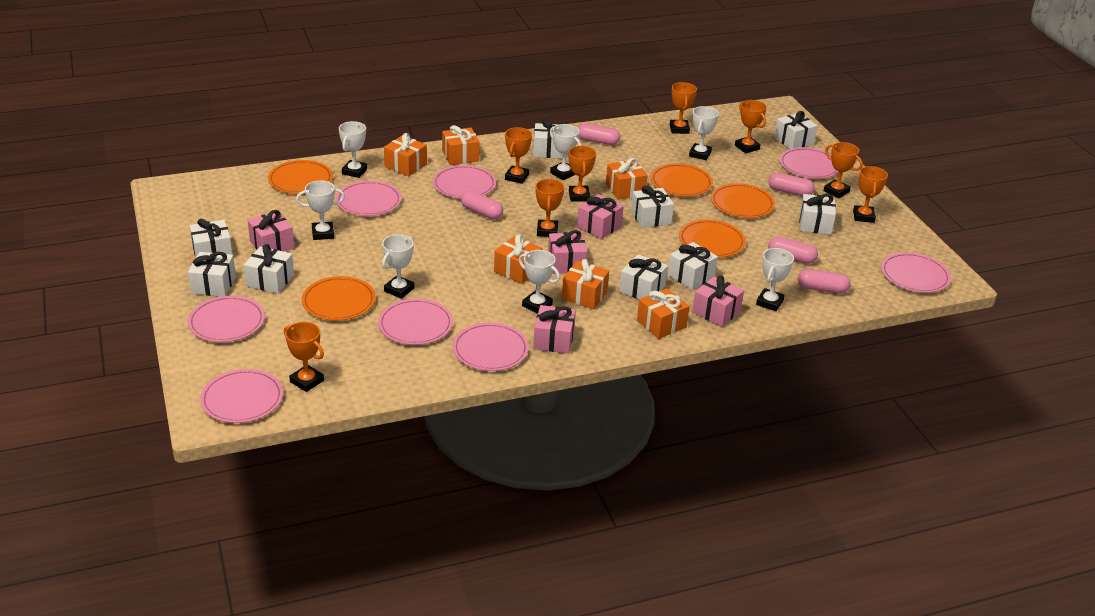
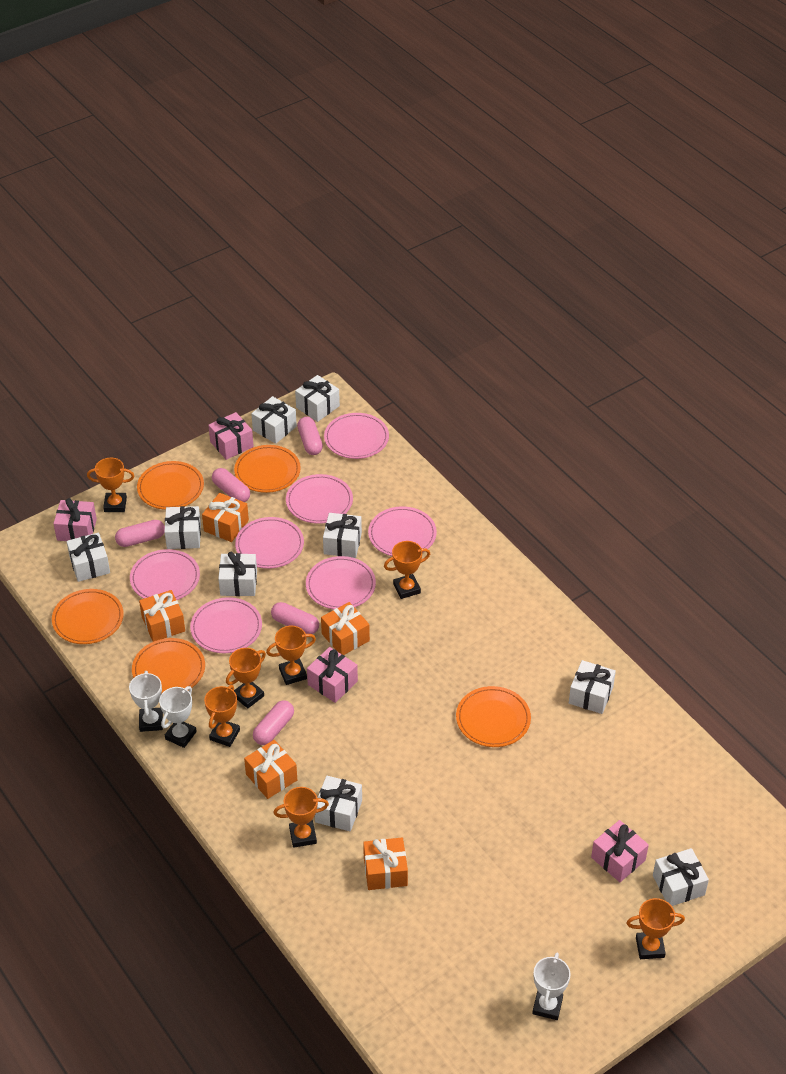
orange gift: [384,133,427,176] [442,125,480,165] [494,235,542,284] [562,259,609,309] [606,158,648,199] [637,288,690,339] = 6 -> [139,590,185,642] [202,493,249,542] [244,740,297,799] [321,602,370,655] [363,837,408,890] = 5
orange trophy: [284,322,324,392] [505,127,532,184] [535,179,564,237] [569,146,596,202] [670,82,697,134] [735,100,767,153] [823,142,863,198] [853,166,888,223] = 8 -> [87,458,134,512] [204,685,240,747] [226,648,266,709] [266,626,316,685] [273,787,329,848] [384,541,430,599] [627,898,685,959] = 7
pink gift: [248,210,294,252] [533,305,576,354] [548,230,588,274] [577,194,624,239] [692,276,744,327] = 5 -> [53,498,97,541] [208,412,254,460] [307,647,358,703] [591,820,649,882] = 4
pink plate: [188,296,265,342] [200,369,283,423] [336,181,402,216] [378,299,453,345] [433,165,496,199] [453,323,529,371] [780,147,839,179] [881,252,951,293] = 8 -> [130,549,200,600] [190,597,262,653] [235,517,304,569] [286,474,353,524] [306,556,376,609] [324,413,389,459] [368,506,437,556] = 7
white trophy: [296,181,345,240] [339,121,367,178] [382,234,414,299] [519,250,560,314] [550,124,581,180] [689,106,719,160] [756,248,794,311] = 7 -> [129,671,163,732] [159,686,197,748] [532,953,571,1020] = 3

